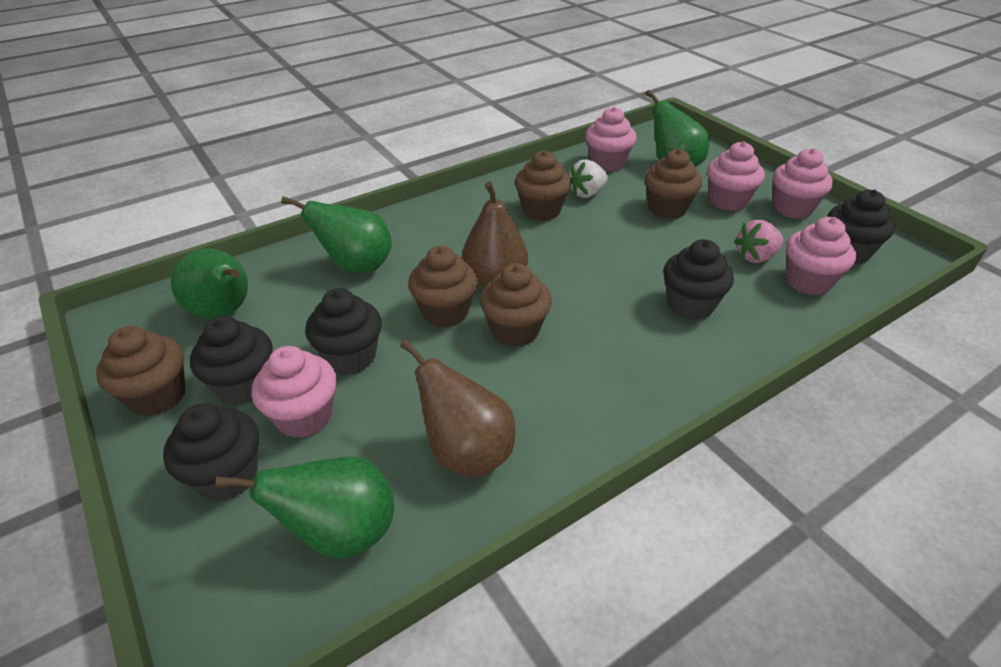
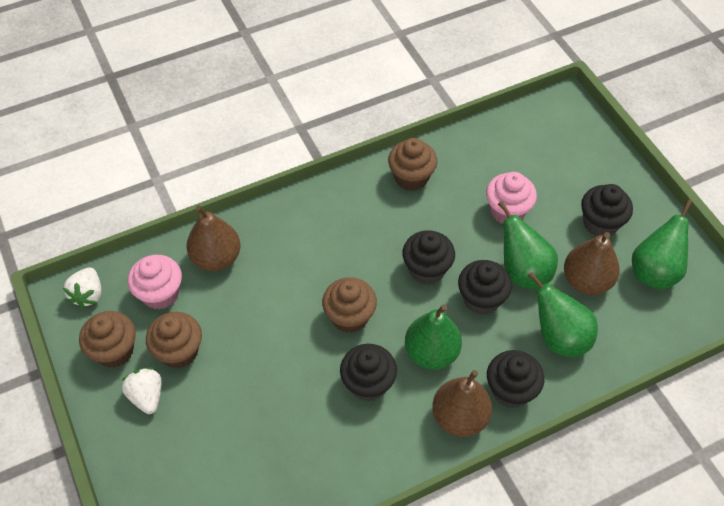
brown cupcake: [96,326,186,416] [408,246,478,328] [480,263,552,347] [515,150,572,221] [644,149,702,219] = 5 -> [79,311,136,368] [146,312,202,368] [322,277,377,333] [388,138,437,191] = 4
brown pear: [400,339,516,477] [462,181,528,288] = 2 -> [186,205,241,271] [432,370,492,437] [564,232,620,295] = 3
pink cupcake: [252,346,337,438] [585,107,637,172] [707,141,765,211] [773,148,833,219] [785,217,856,295] = 5 -> [128,255,182,309] [486,172,537,224] = 2
pink strawberry: [734,220,783,263] = 1 -> none = 0
white strawberry: [569,159,608,198] = 1 -> [63,268,101,308] [121,368,162,414] = 2

